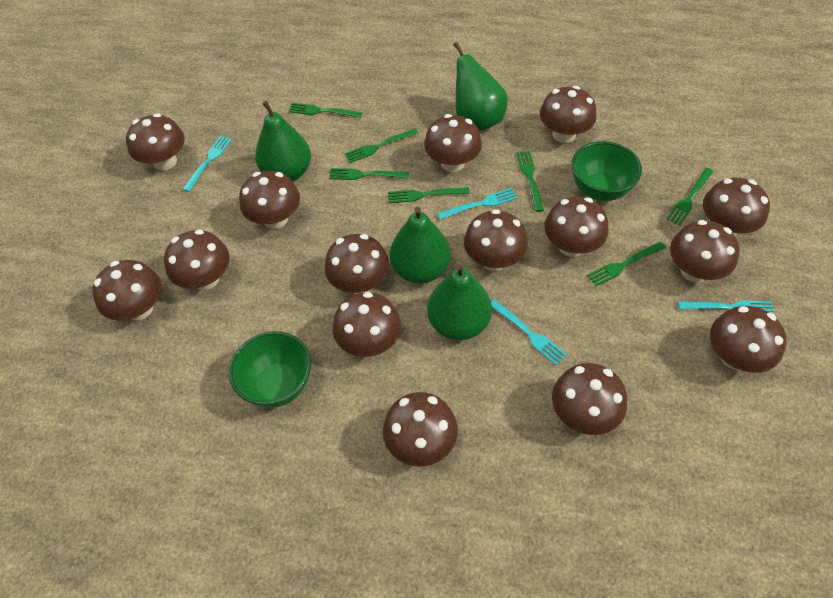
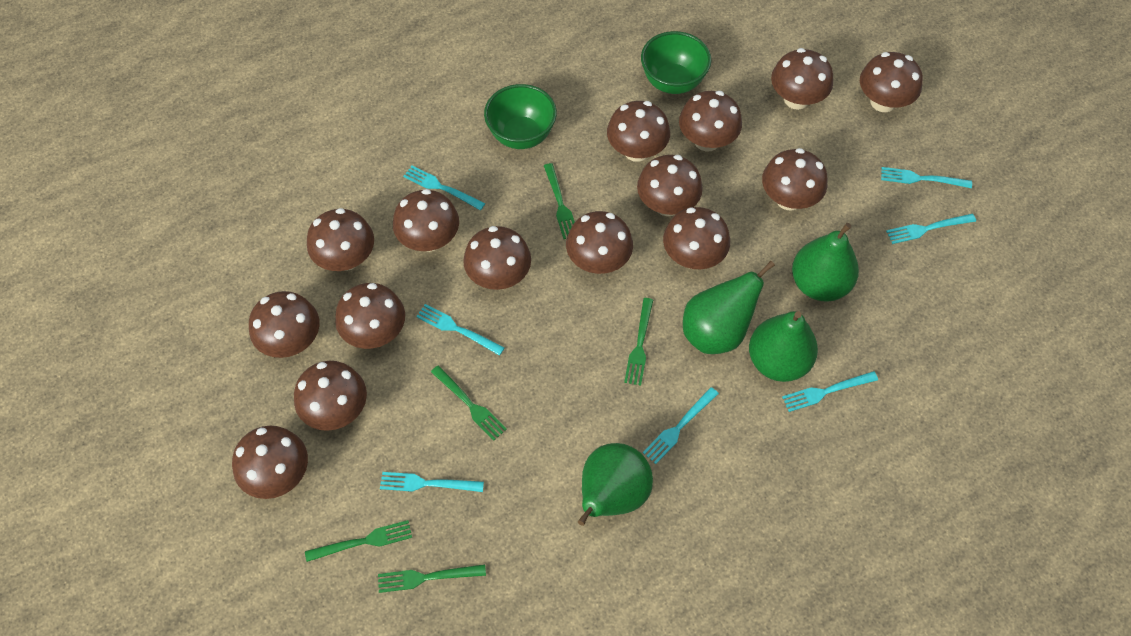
green fork: [289,103,362,118] [329,168,409,180] [345,129,418,163] [388,187,470,203] [516,151,544,212] [587,242,666,286] [667,168,713,225] = 7 -> [305,520,412,562] [378,564,486,593] [431,365,507,440] [544,163,575,239] [624,298,653,386] = 5
turquoise fork: [182,135,232,192] [437,188,517,220] [491,299,567,365] [678,301,775,315] = 4 -> [380,472,484,492] [403,166,485,210] [416,304,505,356] [643,387,719,464] [782,371,878,412] [881,167,972,188] [886,214,976,244] = 7

